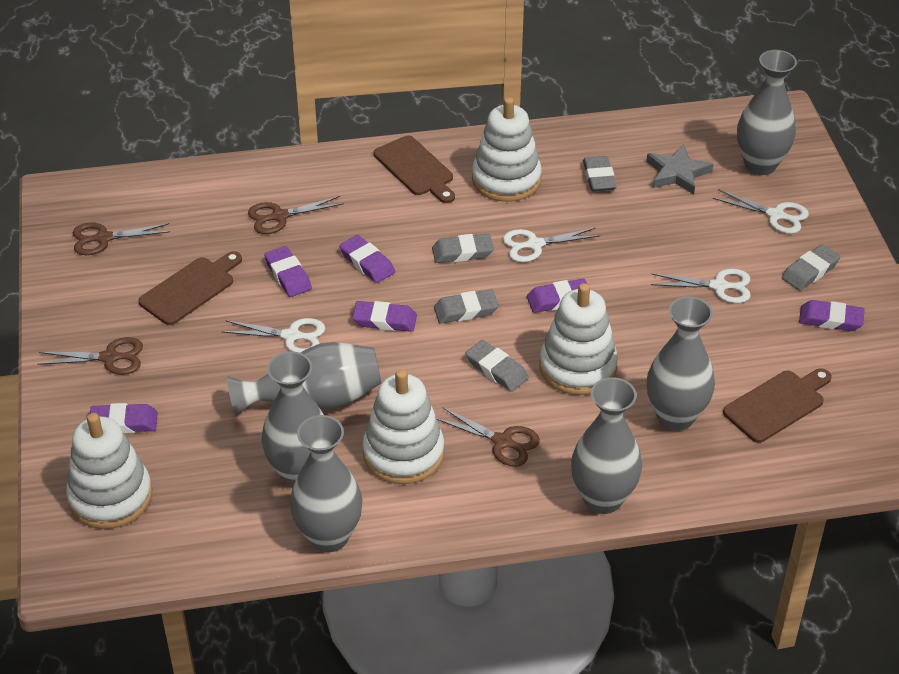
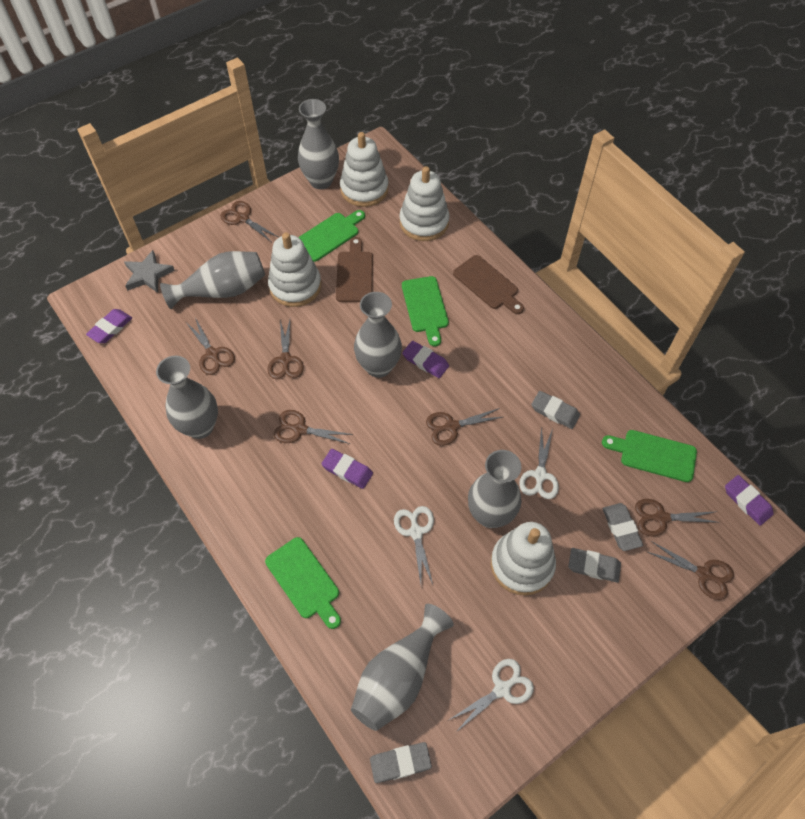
brown cutting board: [138,251,242,325] [374,135,455,203] [723,368,832,443] = 3 -> [336,237,373,302] [453,255,524,314] = 2
brown scissors: [37,337,143,375] [73,223,170,255] [248,196,344,234] [437,407,540,467] = 4 -> [185,318,235,375] [220,201,278,242] [268,320,304,379] [274,410,353,444] [426,408,503,446] [635,499,720,537] [648,541,734,600] = 7
green cutting board: none = 0 -> [265,537,341,629] [299,210,365,262] [402,276,449,346] [602,430,697,482] = 4
grey eraser: [432,234,494,263] [434,289,499,323] [466,340,529,392] [583,156,617,191] [782,244,840,290] = 5 -> [370,742,432,783] [531,391,580,429] [568,548,621,583] [602,503,643,551] = 4
purple eraser: [90,403,158,433] [264,246,312,297] [339,235,395,283] [352,301,417,332] [527,279,587,313] [799,300,865,331] = 6 -> [86,309,132,343] [321,449,373,489] [402,341,449,378] [725,475,774,526] = 4
white scissors: [222,318,325,353] [503,227,600,262] [651,269,751,303] [713,189,809,234] = 4 -> [394,506,434,584] [447,659,534,733] [519,426,559,499] = 3

